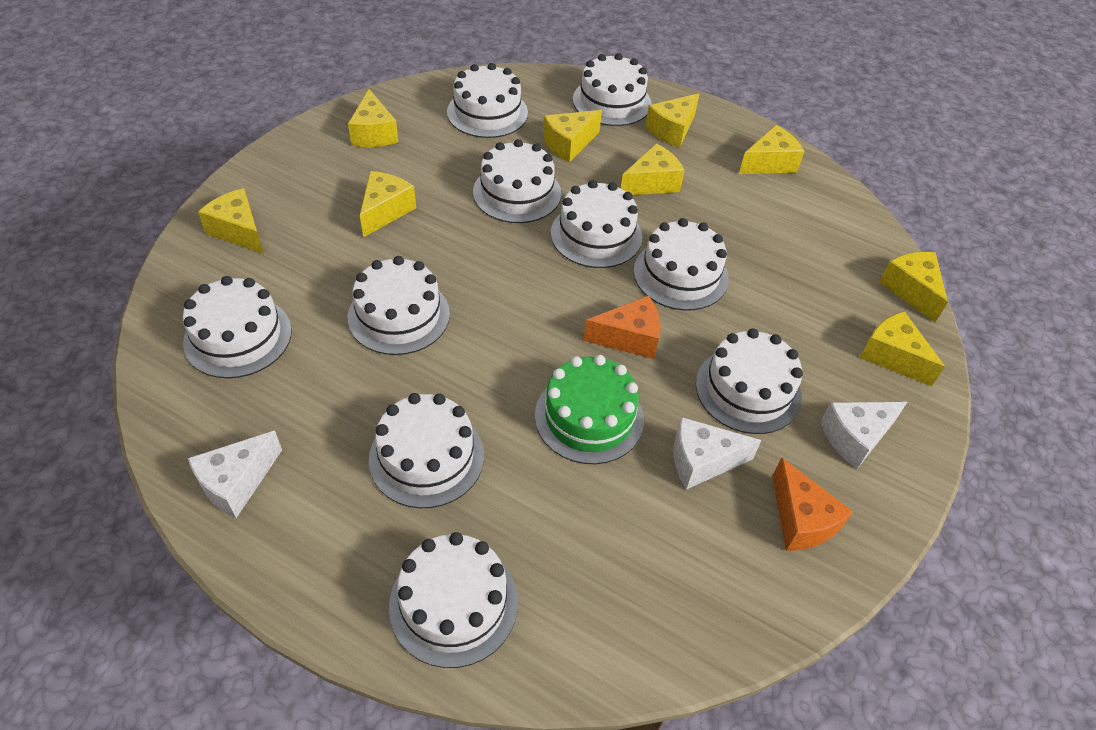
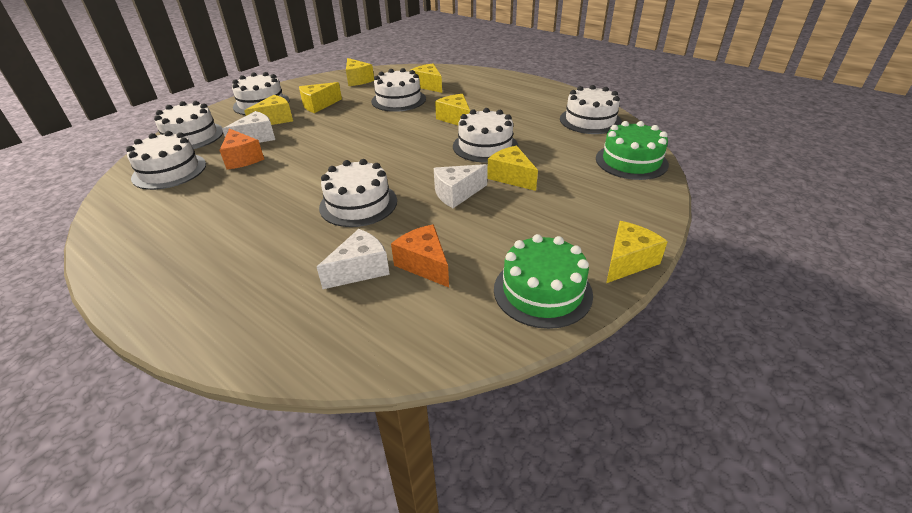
green cake: [535,355,644,464] = 1 -> [494,234,593,329] [596,121,669,180] = 2
white cake: [183,276,292,378] [348,256,450,355] [369,393,484,508] [389,532,518,668] [447,63,528,138] [473,139,561,223] [551,180,642,268] [573,53,651,126] [634,218,729,310] [696,328,803,434] = 10 -> [126,131,206,190] [154,101,223,149] [232,72,290,115] [319,159,397,227] [371,68,426,112] [453,108,518,162] [560,85,622,134] = 7
yellow cheese: [198,188,264,254] [348,89,398,147] [360,171,416,237] [543,110,602,162] [621,143,685,195] [645,93,700,147] [739,125,805,174] [860,311,945,386] [879,252,948,323] = 9 -> [244,95,293,125] [299,82,342,113] [346,58,374,86] [410,64,442,93] [435,94,470,125] [487,146,538,191] [606,221,668,283] = 7

